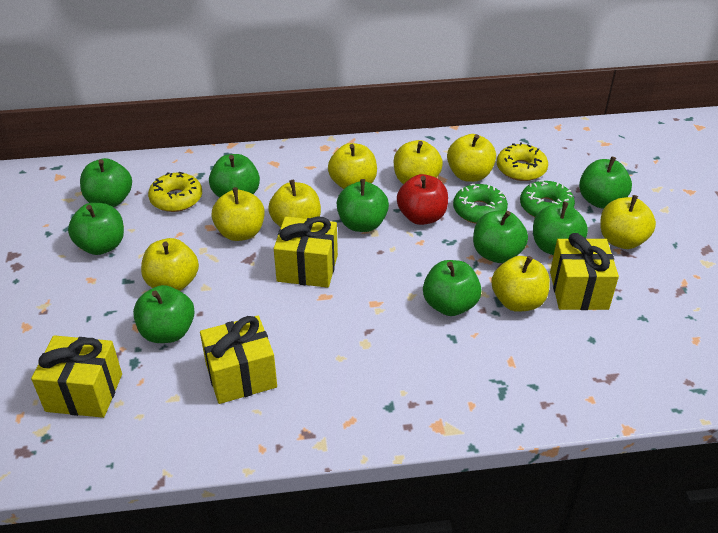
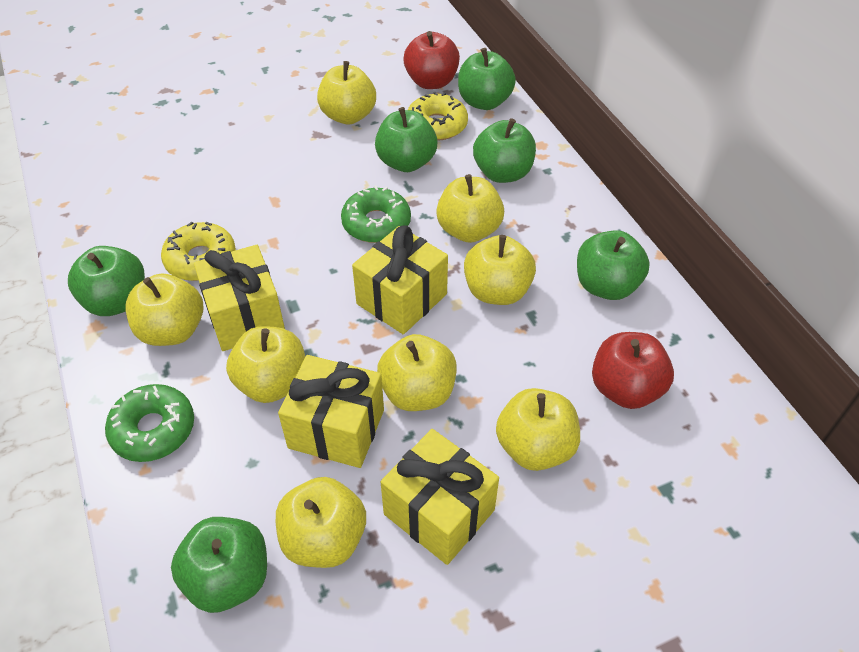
green apple: [68,203,124,255] [80,158,132,207] [133,285,195,343] [209,154,260,197] [337,179,389,232] [423,260,482,316] [473,210,528,263] [533,202,588,255] [579,157,632,209] = 9 -> [68,246,145,316] [171,517,267,613] [375,107,437,172] [458,48,516,110] [473,118,536,183] [577,230,650,300] = 6
red apple: [397,174,448,225] = 1 -> [403,31,460,89] [592,332,674,409] = 2

